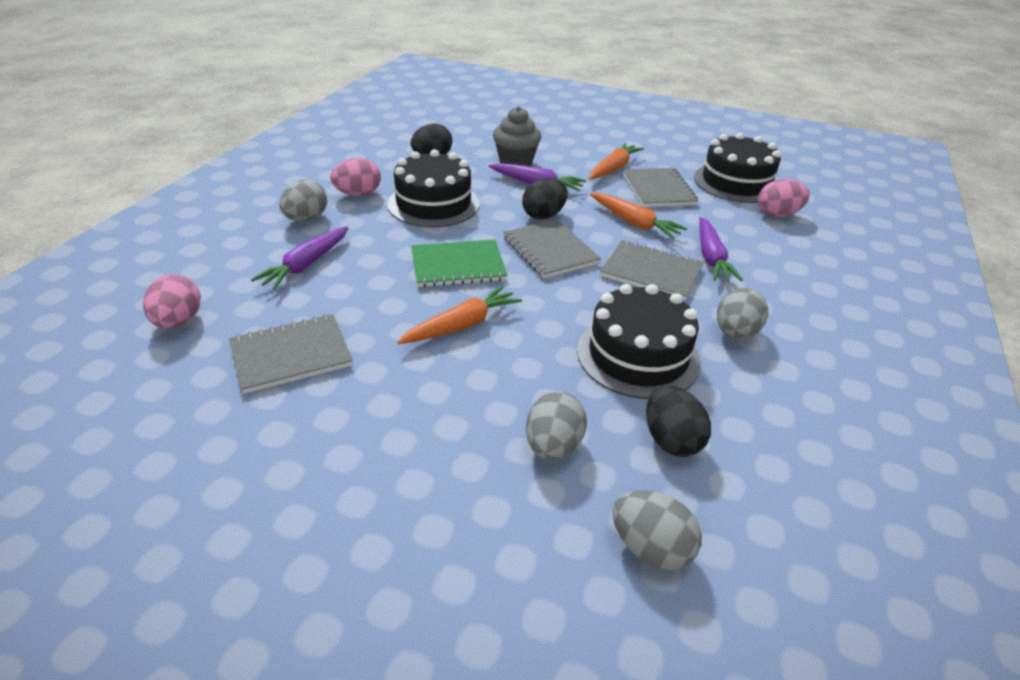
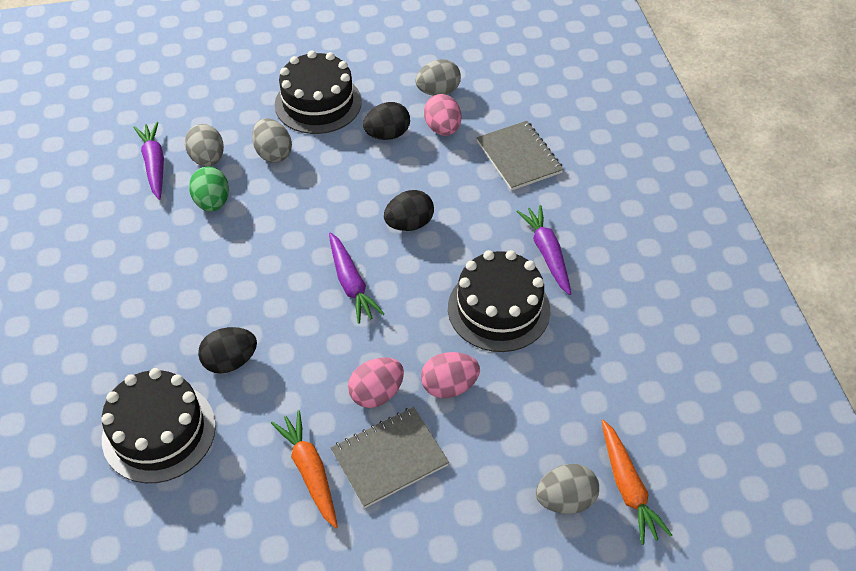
green egg: none = 0 -> [189,167,229,212] = 1
green notebook: [411,239,507,287] = 1 -> none = 0
grey cupcake: [493,106,541,166] = 1 -> none = 0
grey notebook: [229,314,353,394] [503,219,601,278] [600,240,704,301] [623,168,699,207] = 4 -> [331,407,449,508] [477,121,564,191] = 2
orange carrot: [397,286,522,344] [589,143,644,179] [590,193,688,239] = 3 -> [271,410,338,528] [602,420,672,545] = 2

